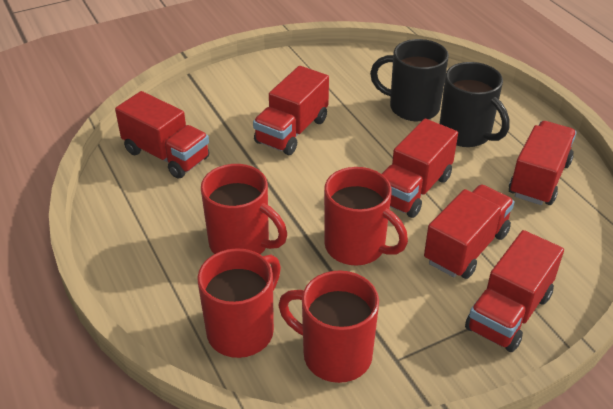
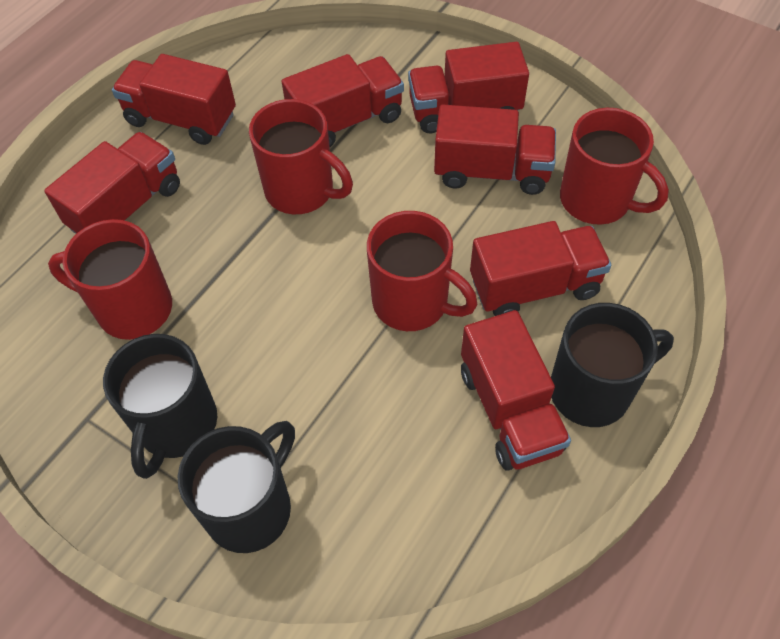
black mug: [370,39,449,121] [440,62,510,147] = 2 -> [103,334,217,479] [178,421,295,553] [551,303,674,427] = 3
red truck: [115,91,209,179] [253,66,329,155] [382,119,458,218] [424,184,515,279] [465,230,564,352] [509,121,576,205] = 6 -> [44,132,180,234] [112,54,236,145] [281,54,404,147] [408,42,529,133] [434,105,556,195] [461,310,571,471] [470,221,611,316] = 7

